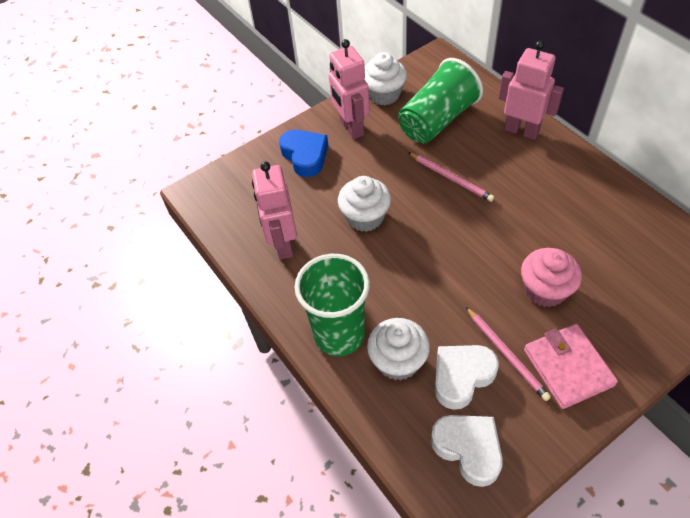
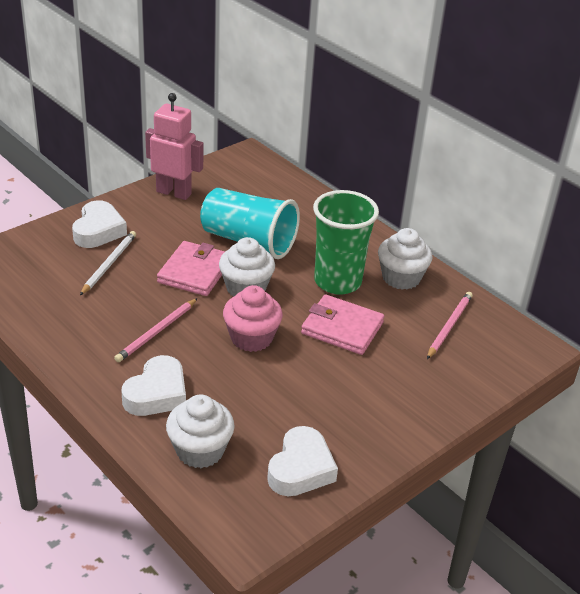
blue heart: [279,130,328,177] = 1 -> none = 0
green cup: [294,254,370,356] [398,58,483,143] = 2 -> [313,190,379,295] = 1
pink robot: [252,162,297,259] [329,39,370,139] [498,40,564,140] = 3 -> [145,93,203,200] = 1
pink wallet: [524,324,618,409] = 1 -> [157,241,225,296] [301,294,384,355] = 2
turquoise cup: none = 0 -> [200,188,300,259] = 1
white heart: [431,415,503,487] [435,345,499,410] = 2 -> [72,200,127,248] [121,355,186,416] [267,426,338,496] = 3
white pencil: none = 0 -> [80,231,136,295] = 1

